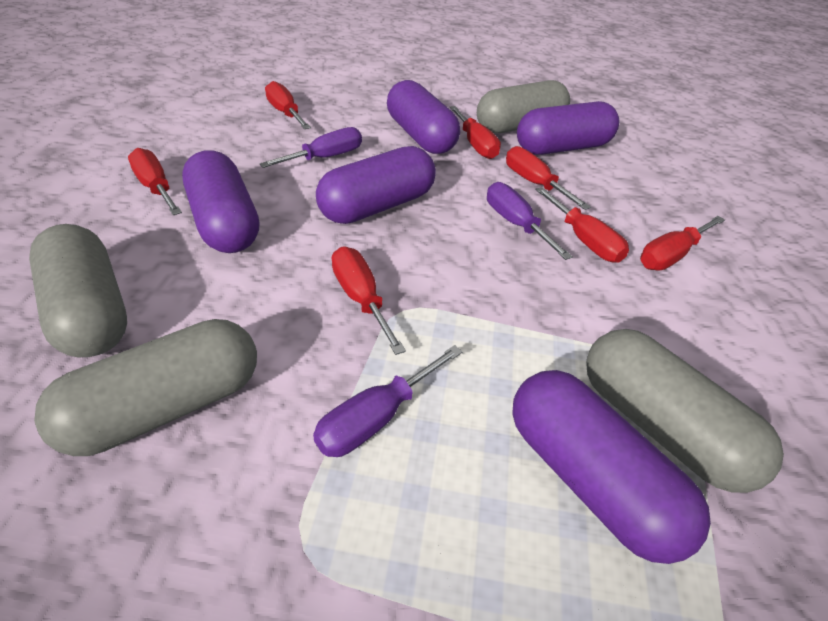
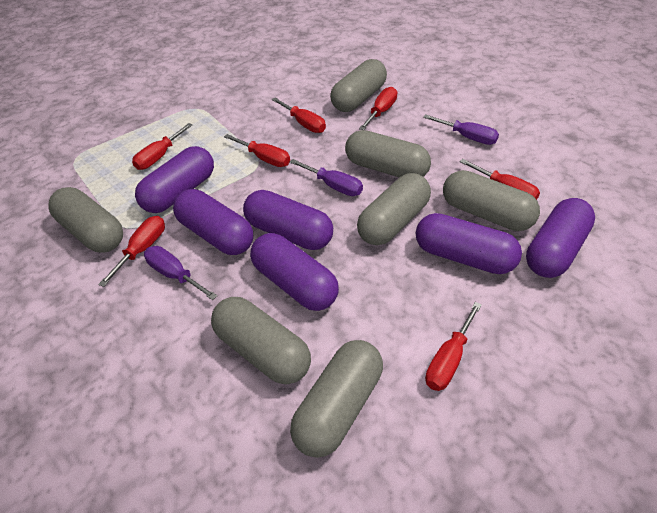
grey capsule: [29,224,127,357] [34,319,257,456] [477,80,570,133] [586,329,784,493] = 4 -> [49,187,123,253] [211,297,311,384] [290,340,383,458] [330,59,387,112] [345,130,431,177] [357,173,431,245] [443,170,540,231] = 7
purple capsule: [182,150,259,253] [316,146,436,224] [387,80,460,154] [512,370,711,564] [517,101,619,155] = 5 -> [135,146,214,213] [173,189,253,255] [243,190,333,250] [250,233,339,311] [416,213,522,274] [526,198,595,278] = 6

